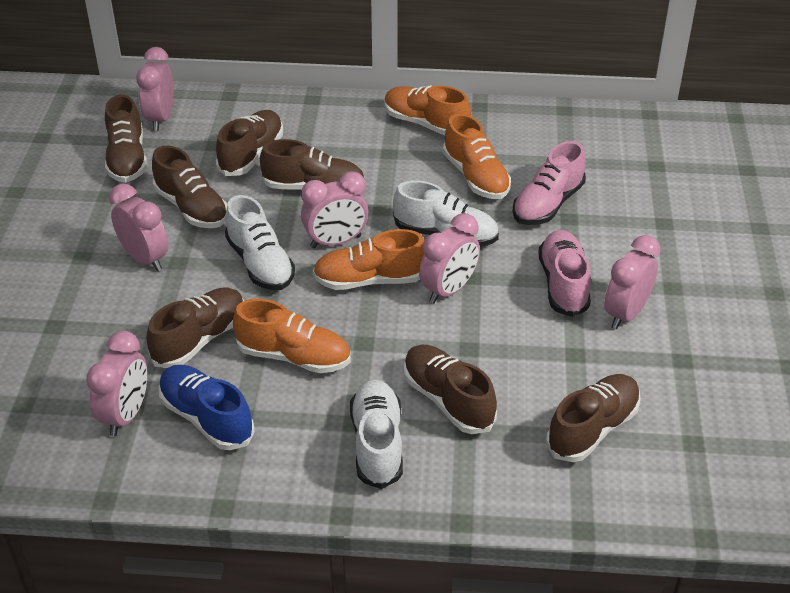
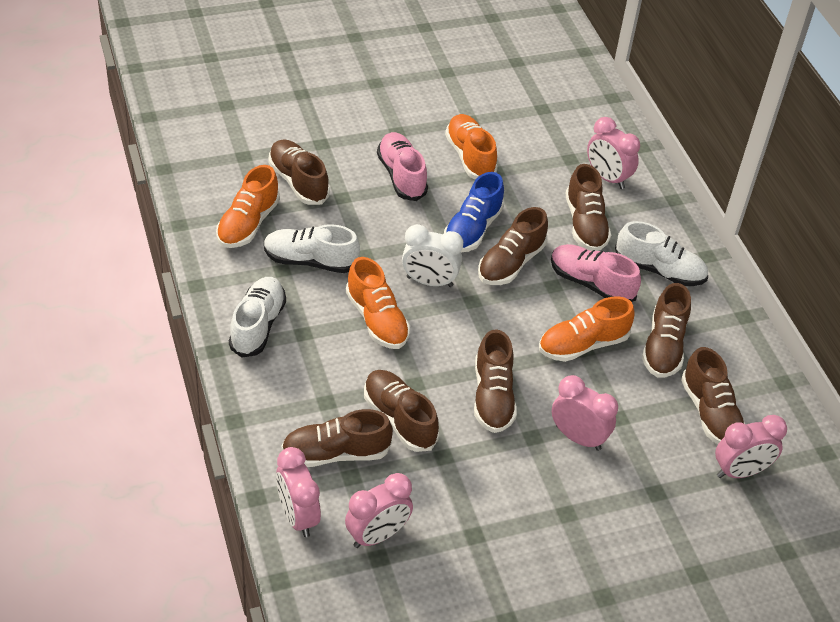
brown shoe: [105,95,147,183] [146,287,244,368] [152,146,227,228] [216,110,283,176] [260,139,364,190] [404,345,497,434] [546,374,641,462] = 7 -> [268,139,330,205] [281,409,393,467] [364,370,439,452] [474,329,517,433] [478,207,548,285] [565,164,611,251] [642,283,691,378] [681,347,745,444] = 8
pink clock: [86,331,147,436] [109,184,169,271] [136,47,173,131] [301,171,368,248] [419,213,480,303] [604,235,661,329] = 6 -> [276,447,321,537] [345,473,413,548] [552,375,618,451] [587,117,640,189] [715,415,787,478] = 5
white clock: none = 0 -> [402,224,463,287] = 1

